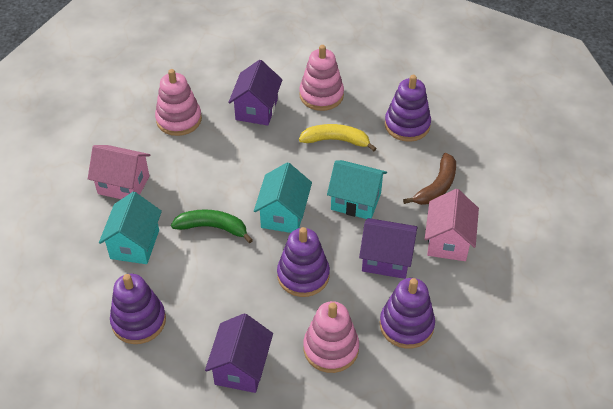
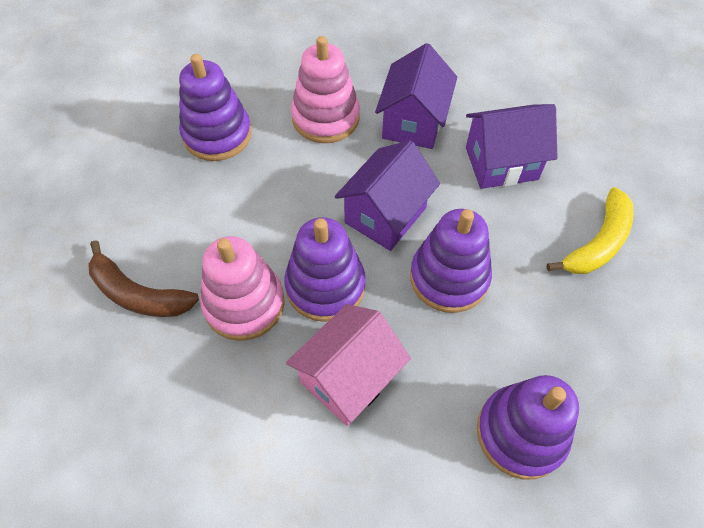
green banana: [171,209,253,243] = 1 -> none = 0
pink house: [88,145,150,199] [425,189,479,261] = 2 -> [286,304,411,426] = 1
pink stacking toy: [155,69,202,136] [299,45,344,111] [303,301,359,373] = 3 -> [200,236,285,341] [291,36,360,143] = 2
turquoise house: [99,192,162,264] [254,162,312,233] [327,160,387,219] = 3 -> none = 0

